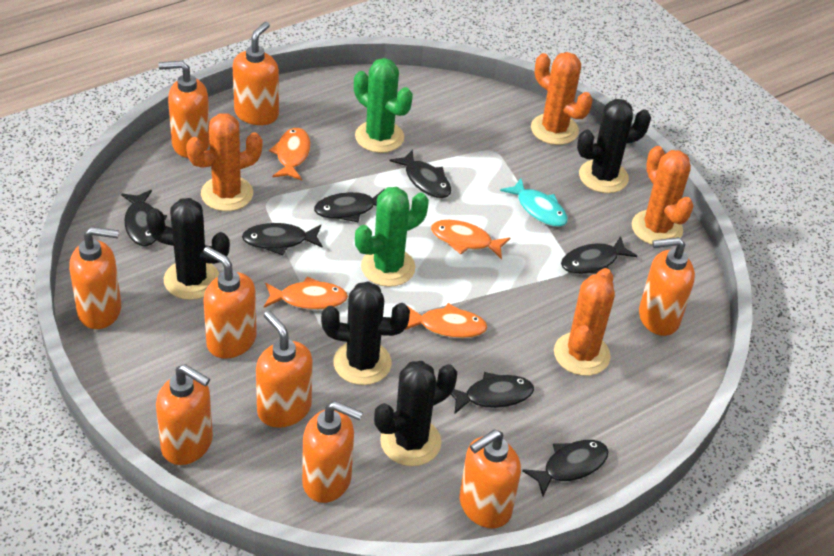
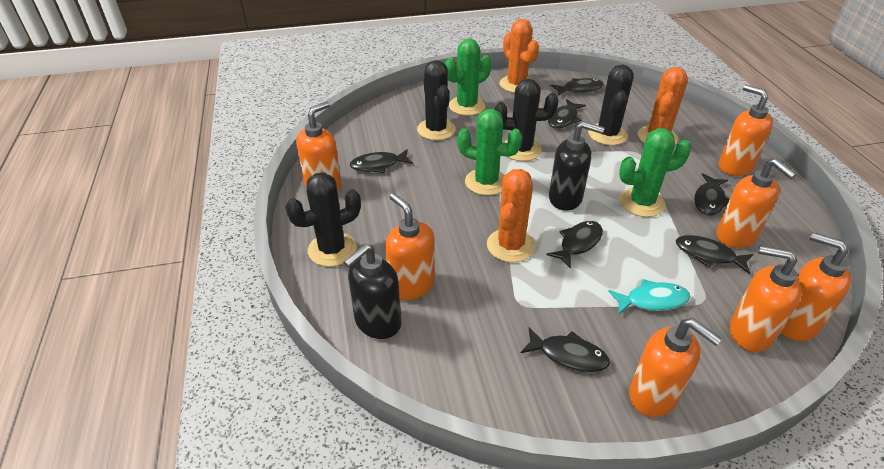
black soap dispenser: none = 0 -> [344,244,402,339] [549,121,605,211] = 2
green cactus: [354,58,413,153] [355,187,429,287] = 2 -> [445,39,491,116] [457,109,523,195] [619,128,691,217] = 3
orange cactus: [186,113,262,211] [531,52,592,145] [554,268,615,376] [632,146,694,245] = 4 -> [487,169,535,262] [499,19,539,93] [638,67,688,144] = 3
orange fish: [264,276,348,310] [269,128,311,180] [405,303,488,338] [431,220,510,259] = 4 -> none = 0
orange soap dispenser: [69,227,121,329] [156,364,213,465] [158,61,210,158] [203,246,257,359] [233,22,279,125] [256,311,312,428] [302,401,363,503] [460,429,521,529] [639,237,695,336] = 9 -> [296,101,342,192] [385,193,435,300] [629,318,722,417] [716,159,797,248] [719,85,773,176] [730,245,802,352] [781,232,851,341] = 7

